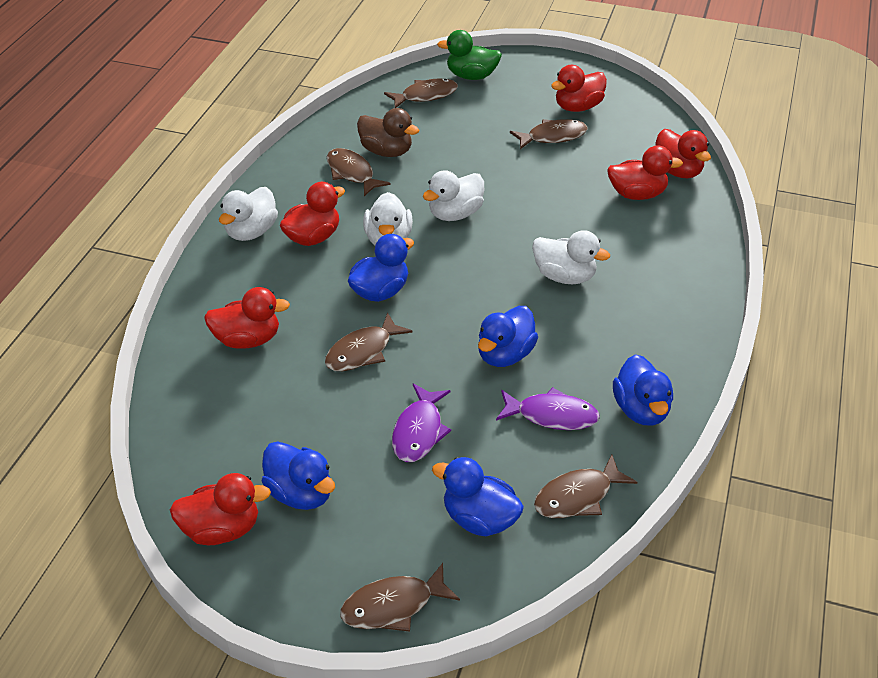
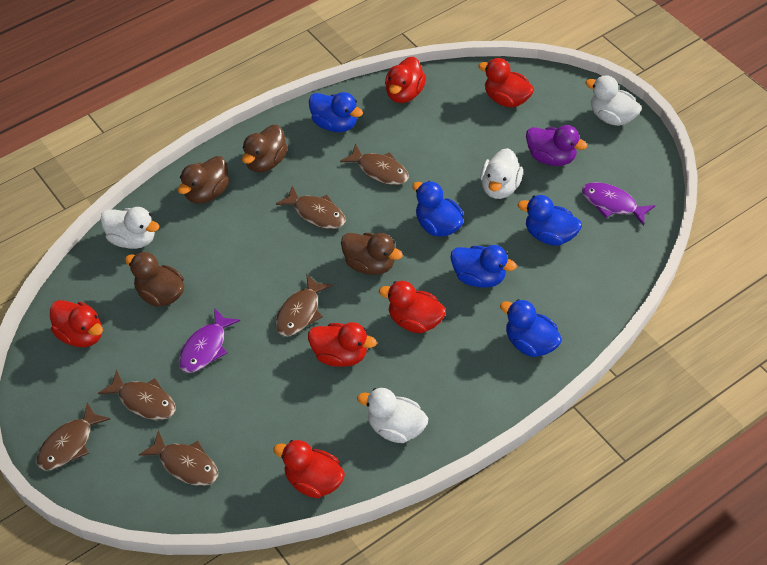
brown duck: [357,108,419,157] = 1 -> [125,252,184,307] [178,156,229,203] [242,125,288,172] [341,233,403,275] = 4
green duck: [437,30,502,80] = 1 -> none = 0
purple duck: none = 0 -> [526,125,587,166] = 1

